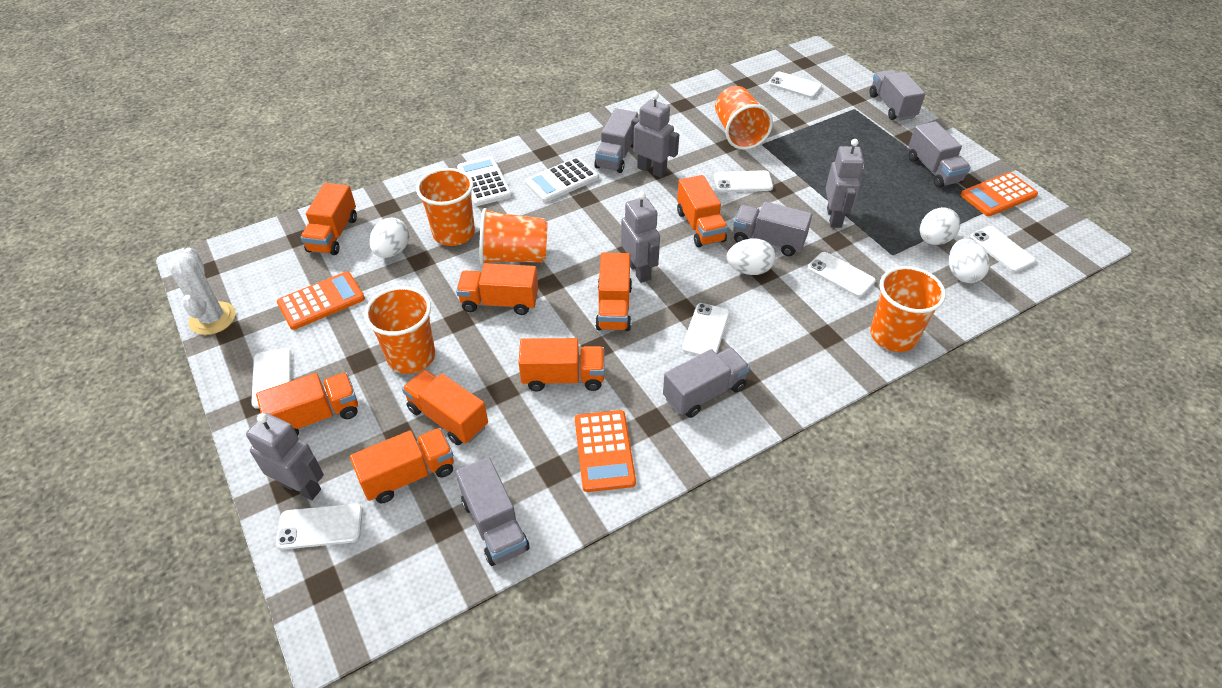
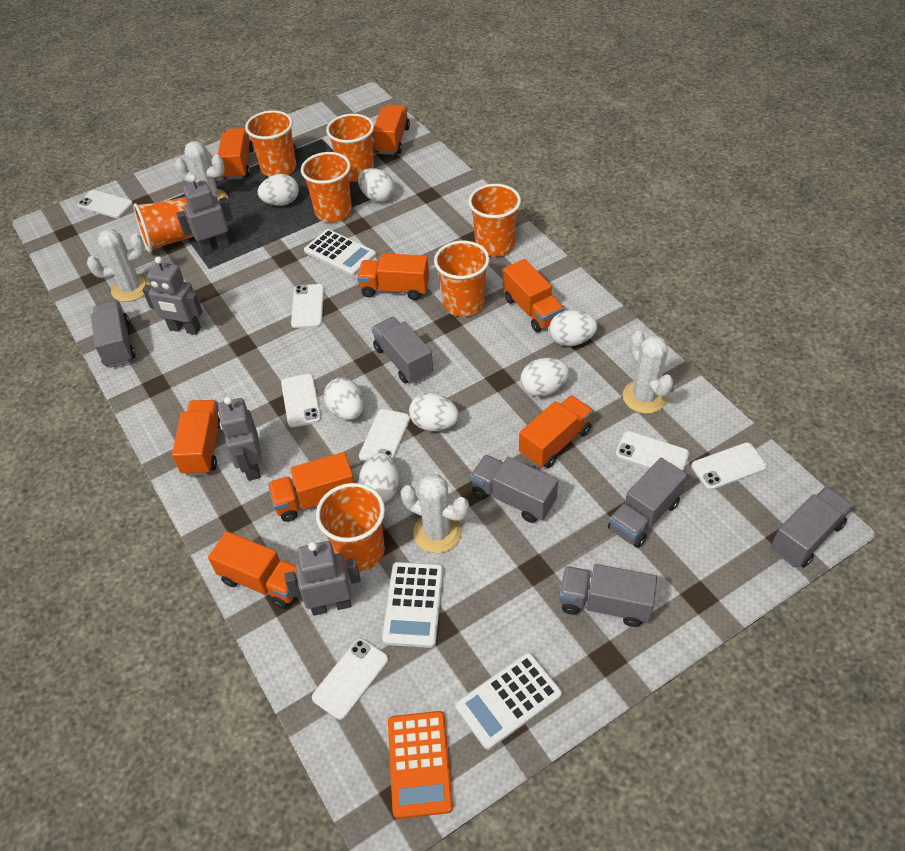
orange calculator: [277,271,365,330] [575,410,636,492] [961,172,1038,216] = 3 -> [388,711,453,819] = 1
orange cup: [364,286,435,374] [416,168,475,246] [479,208,548,265] [715,86,773,150] [870,266,946,352] = 5 -> [133,197,194,253] [245,110,296,177] [301,152,352,222] [316,483,385,572] [326,114,374,182] [434,241,490,317] [469,184,521,257] = 7
white cactus: [168,248,236,335] = 1 -> [87,229,150,302] [174,141,228,203] [400,474,469,553] [622,331,674,414] = 4
white calculator: [457,156,512,206] [525,157,599,202] = 2 -> [304,229,376,276] [382,562,443,648] [455,653,562,750] = 3
white egg: [369,218,409,258] [727,239,776,275] [920,207,960,245] [949,239,990,283] = 4 -> [258,174,299,206] [324,378,364,420] [358,168,395,202] [358,453,399,503] [409,393,459,431] [520,358,569,397] [549,310,598,346] = 7

